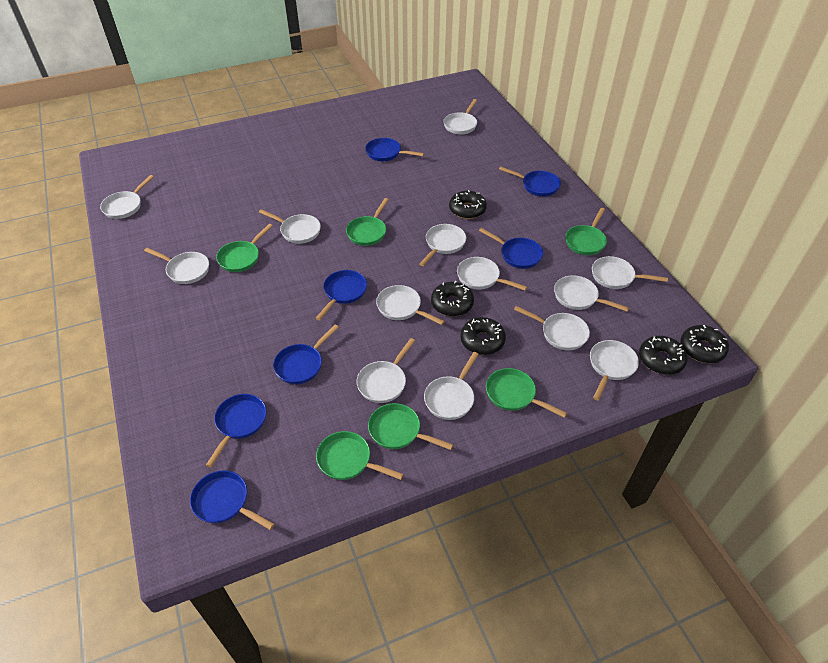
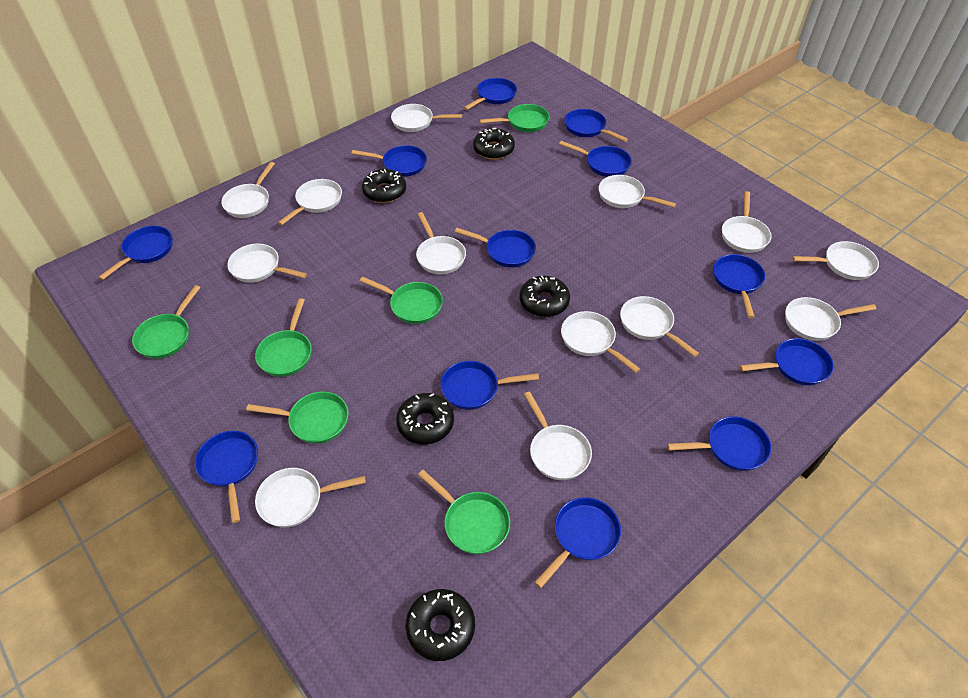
blue pan: [190,470,275,530] [206,394,267,468] [273,324,339,385] [316,270,367,321] [365,138,424,161] [479,228,543,269] [499,166,561,197] = 7 -> [98,226,173,280] [195,431,258,523] [351,145,427,177] [440,361,539,410] [455,228,536,268] [464,78,517,110] [534,497,621,588] [559,141,632,177] [564,109,628,142] [667,416,771,471] [713,254,765,318] [740,338,834,386] = 12

